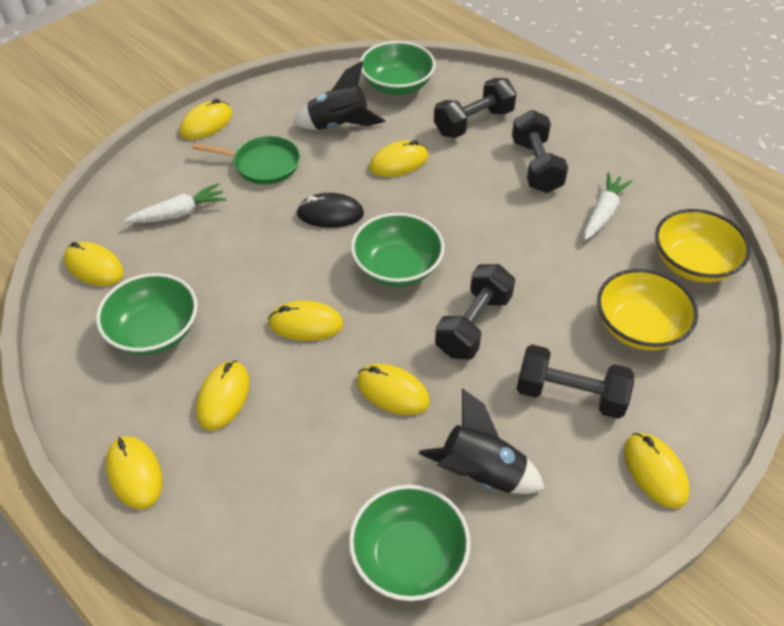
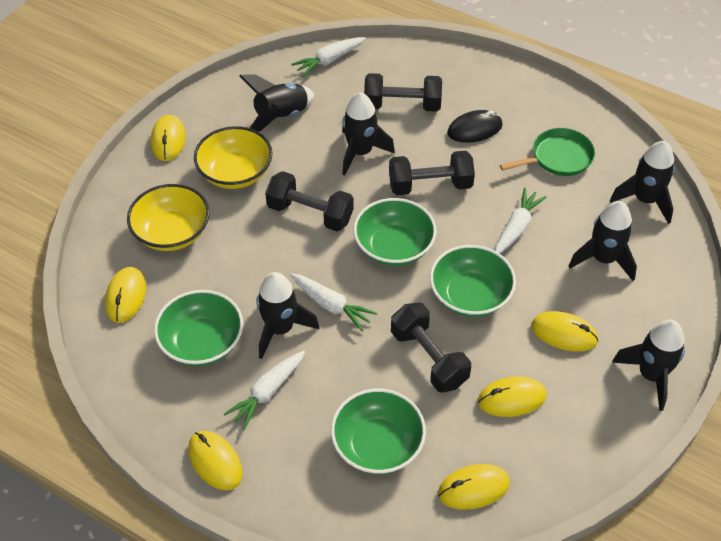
black rocket: [293,61,385,130] [419,389,545,494] = 2 -> [240,74,314,132] [256,272,319,359] [342,92,395,176] [569,201,637,281] [610,141,675,224] [612,320,685,411] = 6
white carrot: [124,183,227,223] [584,173,633,240] = 2 -> [224,351,305,430] [291,37,365,77] [291,273,377,331] [495,188,547,254] = 4
yellow mouse: [64,242,124,286] [106,436,163,509] [180,99,232,140] [196,361,250,430] [268,301,343,341] [357,364,430,415] [369,140,428,177] [624,433,689,509] = 8 -> [105,267,146,323] [151,115,186,161] [188,431,243,490] [438,464,510,510] [478,376,547,417] [531,311,598,352] = 6

